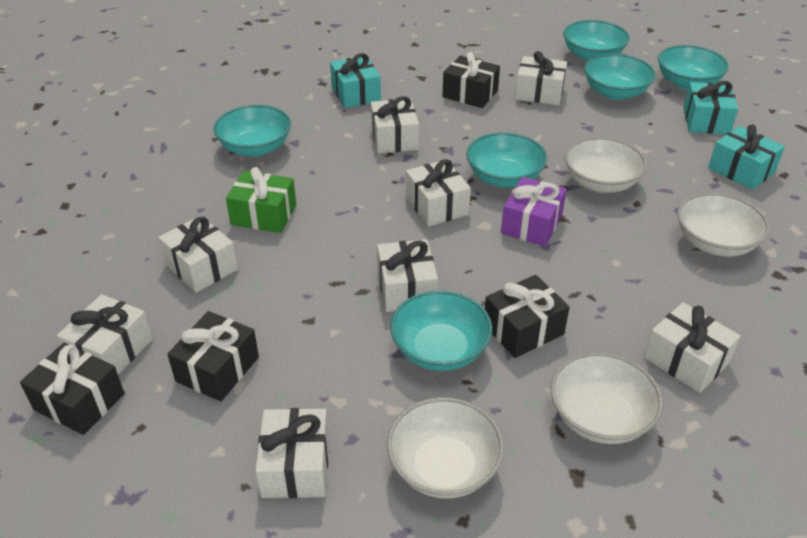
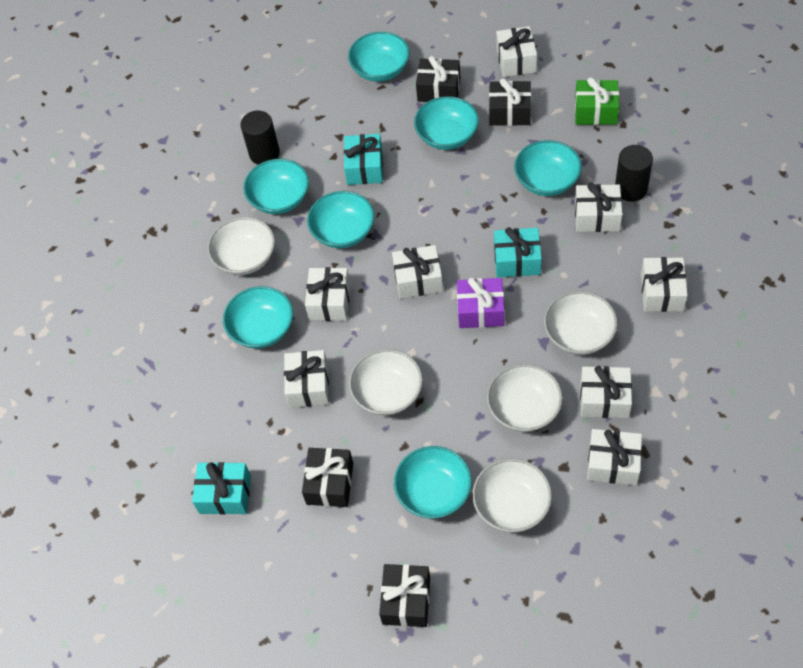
black cylinder: none = 0 -> [240,111,280,165] [615,145,653,202] = 2
turquoise bowl: [214,105,291,157] [390,290,492,371] [466,132,547,188] [563,20,630,61] [584,54,656,100] [658,45,729,90] = 6 -> [223,286,293,348] [243,159,309,214] [307,191,375,248] [348,32,410,82] [394,446,472,519] [414,96,479,150] [514,140,582,196] = 7
white bowl: [387,398,504,498] [551,352,663,444] [564,137,647,193] [677,192,770,257] = 4 -> [207,217,275,275] [349,349,423,415] [472,459,552,532] [486,364,563,432] [544,291,617,355] = 5

